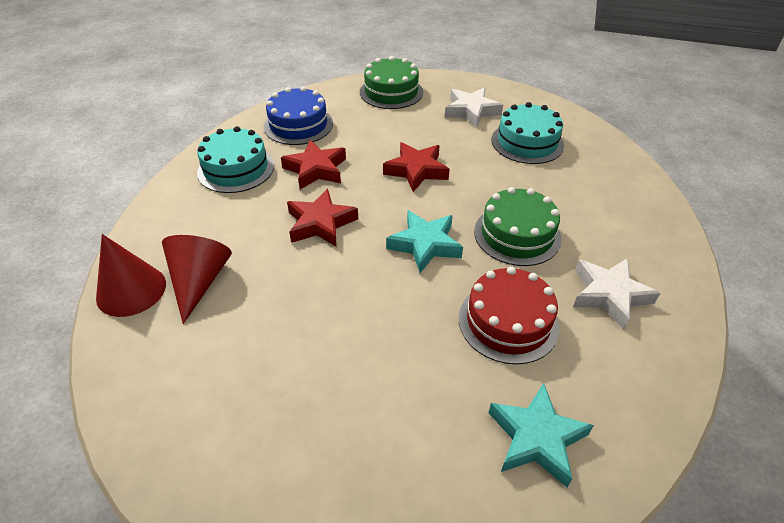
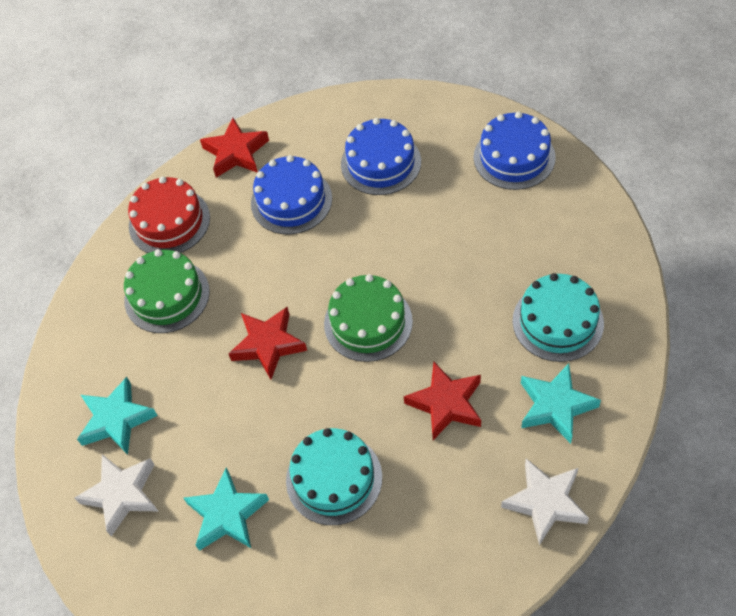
blue cake: [264,86,333,145] = 1 -> [251,155,332,234] [341,118,421,195] [474,112,556,190] = 3
red cone: [96,234,166,317] [162,235,232,324] = 2 -> none = 0
turquoise star: [386,210,463,273] [488,383,594,487] = 2 -> [77,377,158,455] [184,468,269,551] [521,364,601,444] = 3

